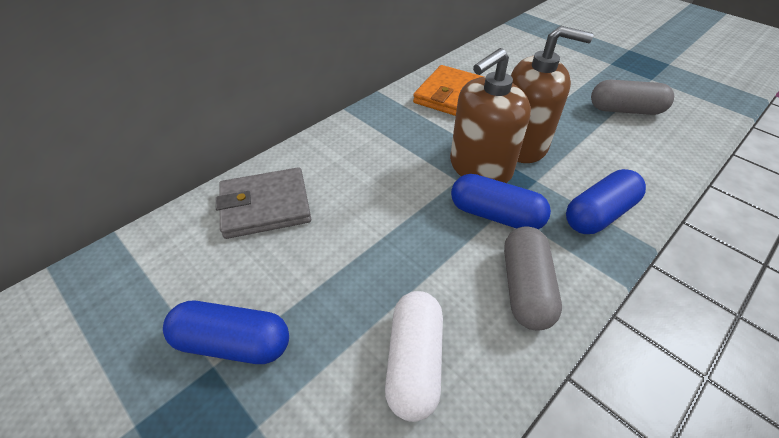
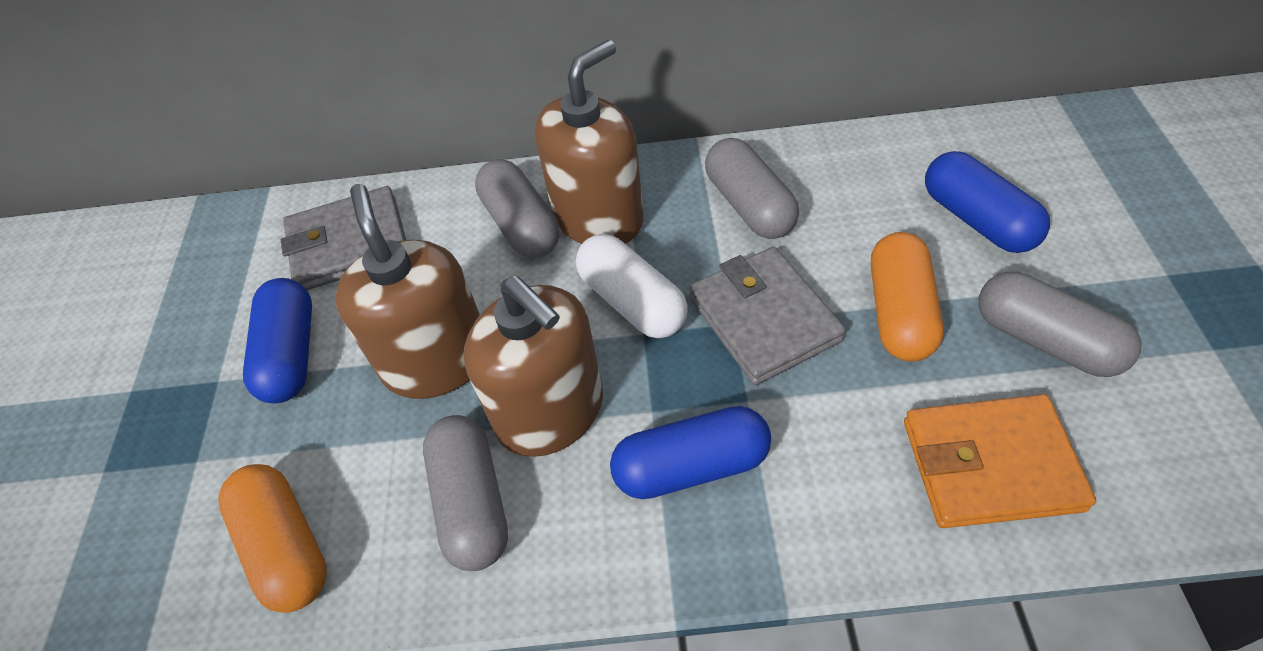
brown soap dispenser: [450,48,531,183] [511,26,594,163] = 2 -> [335,184,480,399] [464,276,603,457] [535,40,644,244] = 3
grey capsule: [504,226,562,330] [591,80,674,115] = 2 -> [423,415,508,571] [475,159,560,258] [705,138,799,239] [979,272,1141,377] = 4
grey wallet: [216,167,311,239] = 1 -> [281,186,406,290] [689,247,846,385] = 2
orange capsule: none = 0 -> [219,464,327,613] [871,232,944,362] = 2

